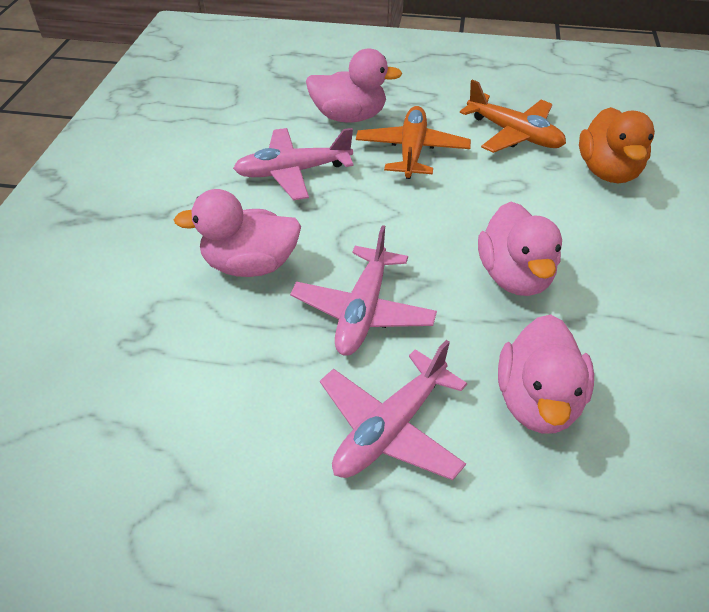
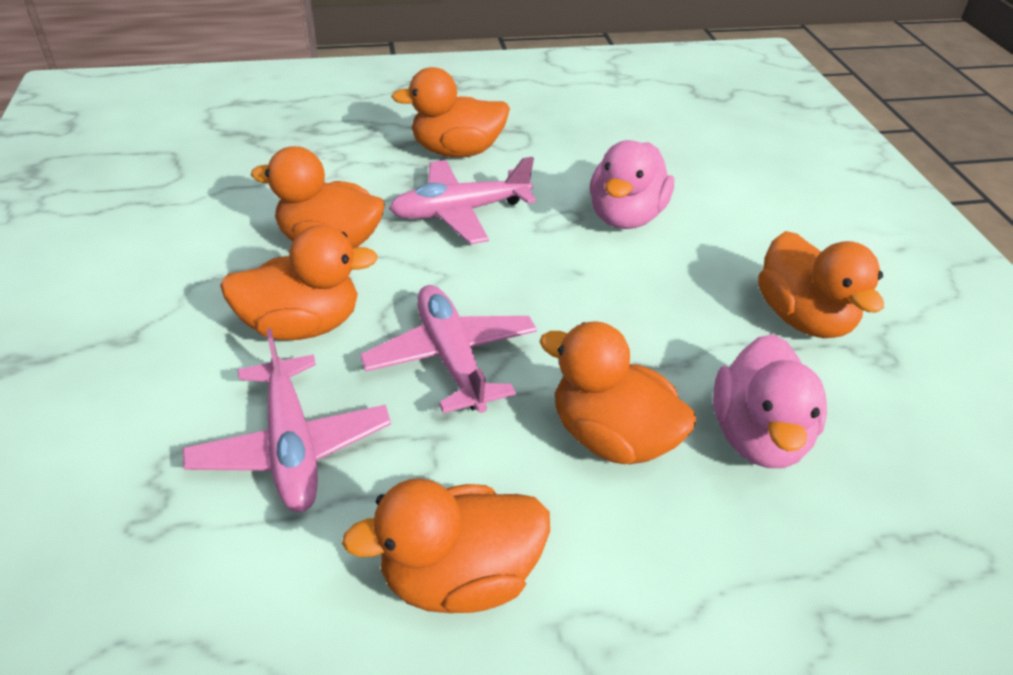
orange duck: [579,107,655,183] = 1 -> [220,225,378,340] [251,146,385,248] [342,478,550,613] [391,67,510,157] [539,321,696,464] [758,231,884,338] = 6
orange plane: [356,106,471,179] [460,80,566,153] = 2 -> none = 0
pink duck: [174,189,301,277] [306,48,402,123] [478,202,562,296] [498,315,594,434] = 4 -> [590,140,674,229] [713,334,827,468] = 2

